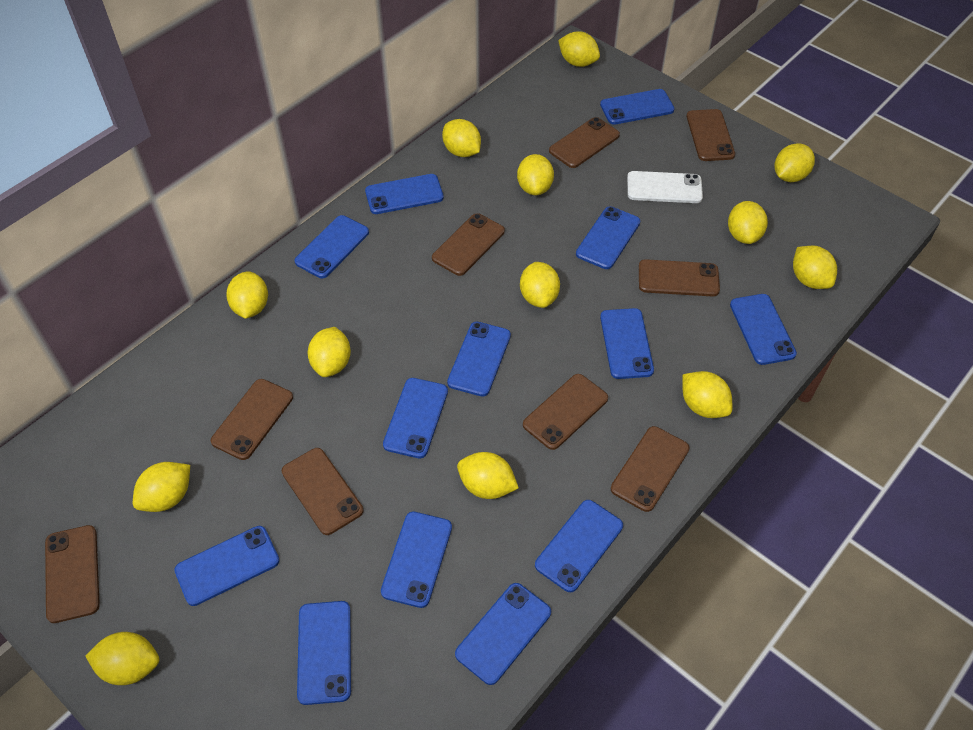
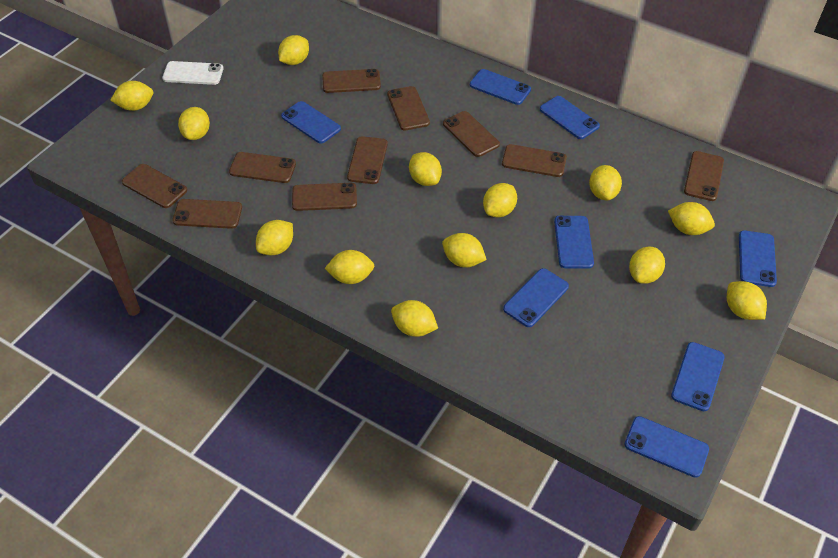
blue phone: [174,526,280,606] [295,215,369,278] [297,601,351,705] [365,174,444,214] [381,512,452,608] [383,378,448,458] [447,322,511,397] [455,583,551,685] [535,500,623,592] [576,206,640,269] [600,89,675,125] [600,308,654,379] [730,294,797,365] = 13 -> [281,101,341,143] [470,69,531,105] [503,268,569,327] [540,96,600,139] [554,216,594,269] [624,416,709,478] [671,342,725,411] [739,230,777,287] = 8
brown phone: [45,525,100,623] [211,379,293,460] [282,448,363,535] [432,213,505,276] [523,374,608,450] [549,117,620,168] [611,426,690,512] [639,259,720,296] [687,109,735,161] = 9 -> [122,164,187,208] [172,199,242,229] [229,152,296,183] [292,183,357,211] [322,69,381,93] [347,136,388,184] [387,86,430,131] [443,111,500,157] [502,144,567,177] [684,151,724,201] = 10

